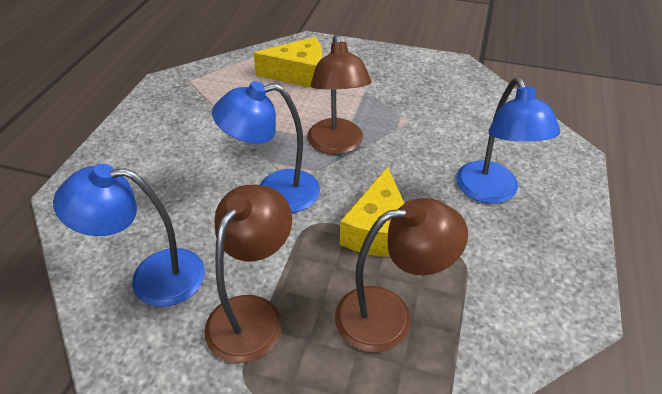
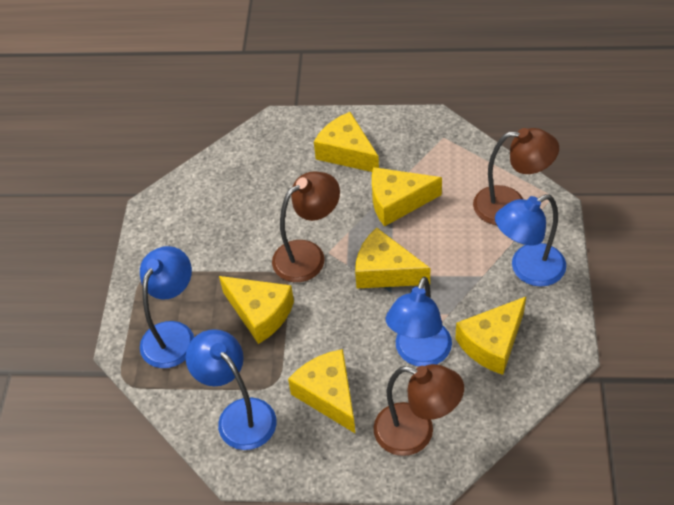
blue lamp: [53,164,205,307] [212,81,320,213] [456,78,560,204] = 3 -> [140,246,194,368] [186,329,277,450] [386,277,452,366] [495,194,566,287] = 4
yellow cheese: [253,37,322,89] [340,167,404,257] = 2 -> [219,276,294,344] [288,349,355,433] [314,112,379,172] [355,228,430,288] [372,167,442,227] [455,297,526,375] = 6

